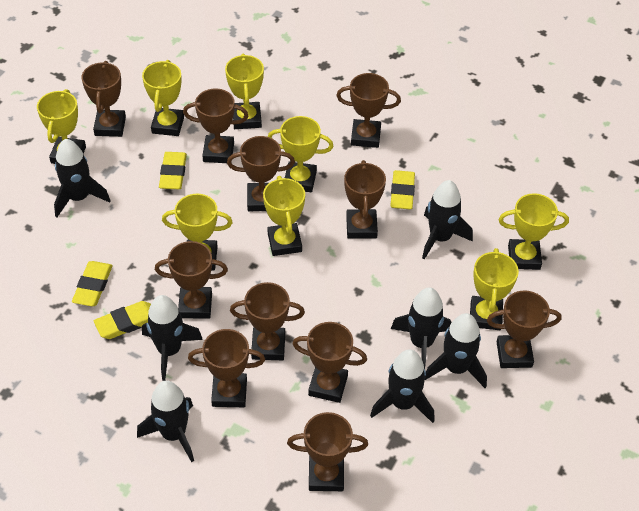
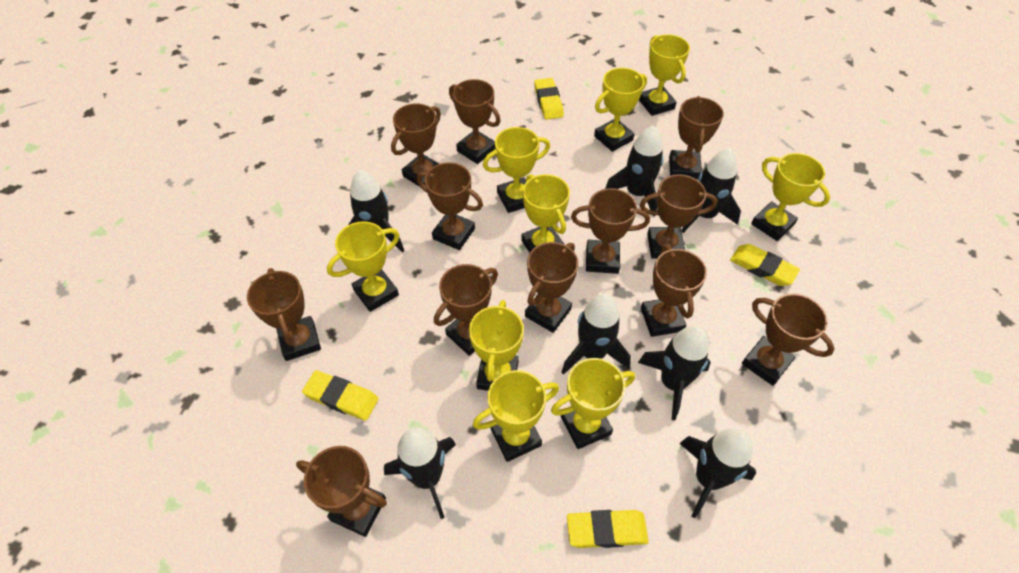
brown trophy: [81,61,126,137] [155,241,228,319] [183,89,248,163] [188,329,265,407] [227,136,295,211] [230,282,305,360] [287,412,368,491] [292,322,367,403] [336,73,401,148] [344,160,386,239] [487,290,561,368] = 11 -> [247,268,321,361] [296,446,387,537] [391,103,441,187] [417,162,483,250] [434,264,498,356] [449,79,501,164] [525,242,578,333] [571,188,650,274] [639,174,718,259] [641,245,707,337] [669,96,724,180] [742,294,835,386] = 12
yellow trophy: [37,89,86,164] [142,60,184,136] [162,194,233,270] [225,54,264,129] [263,176,305,256] [268,116,333,192] [470,248,519,330] [498,193,569,270] = 8 -> [327,221,400,312] [469,300,524,391] [473,370,559,462] [483,127,550,213] [521,174,570,253] [551,358,635,449] [594,68,647,152] [639,34,690,116] [751,153,830,241] = 9

